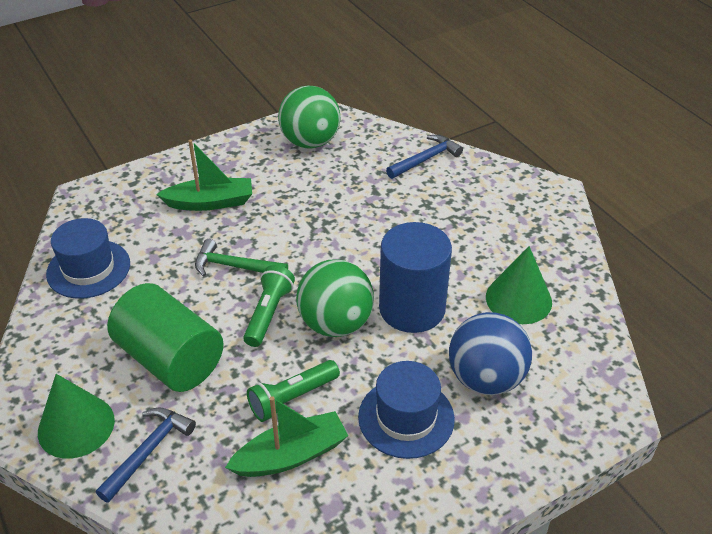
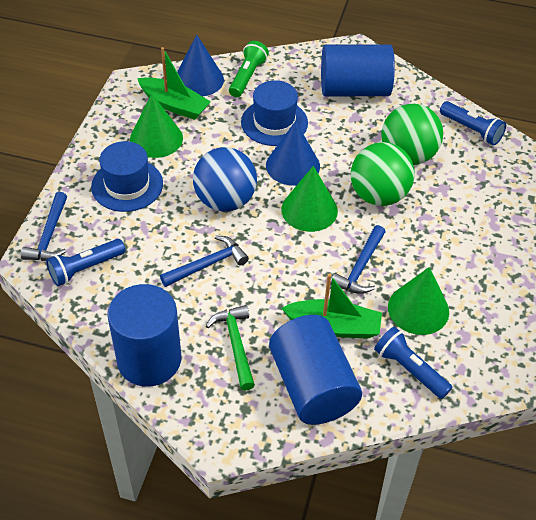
blue cone: none = 0 -> [177,35,224,97] [266,121,320,186] = 2
blue cylinder: [379,222,452,333] = 1 -> [107,284,181,387] [269,315,362,425] [321,44,395,96] = 3
blue flashlight: none = 0 -> [46,239,125,286] [374,327,452,399] [440,101,506,146] = 3
blue hammer: [96,407,196,503] [386,135,463,179] = 2 -> [21,192,67,261] [160,235,249,287] [330,225,385,294] = 3
green cone: [38,374,115,459] [486,246,552,324] = 2 -> [130,94,183,158] [281,166,338,232] [388,267,449,335] = 3
green cylinder: [107,283,224,392] = 1 -> none = 0
green flashlight: [243,265,295,347] [247,360,340,422] = 2 -> [229,41,269,97] = 1

